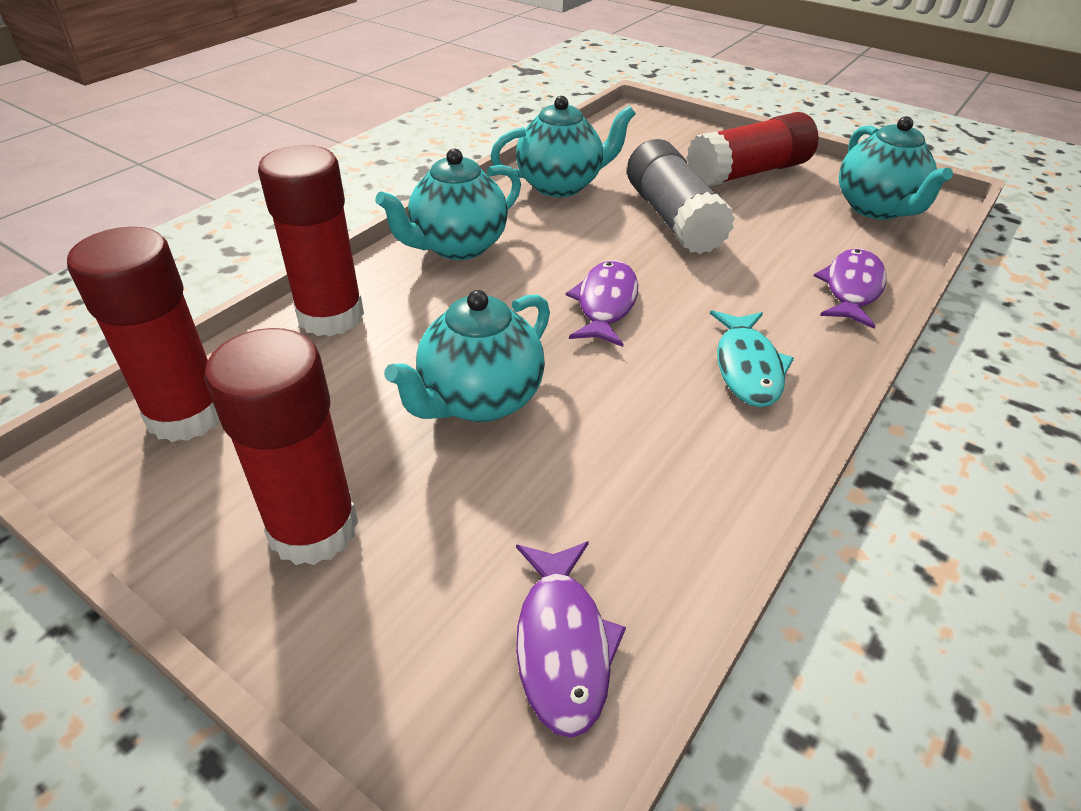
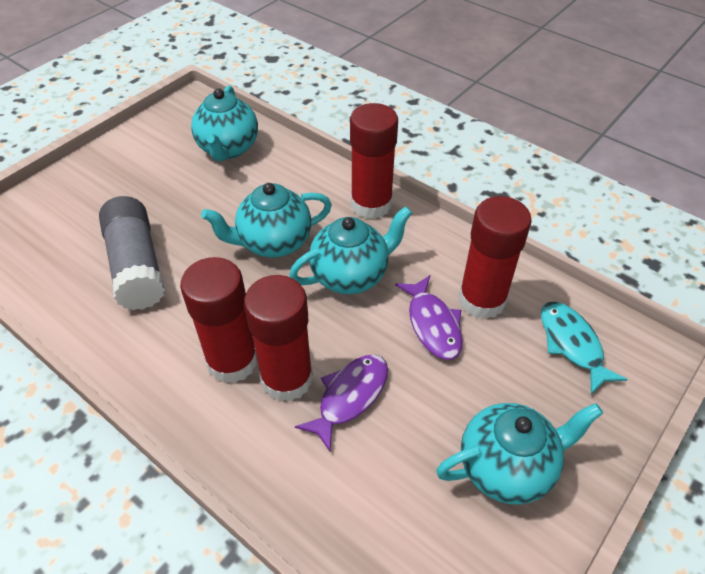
purple fish: [516,541,626,738] [566,260,638,347] [814,248,886,329] = 3 -> [295,355,388,452] [395,275,463,360] = 2

